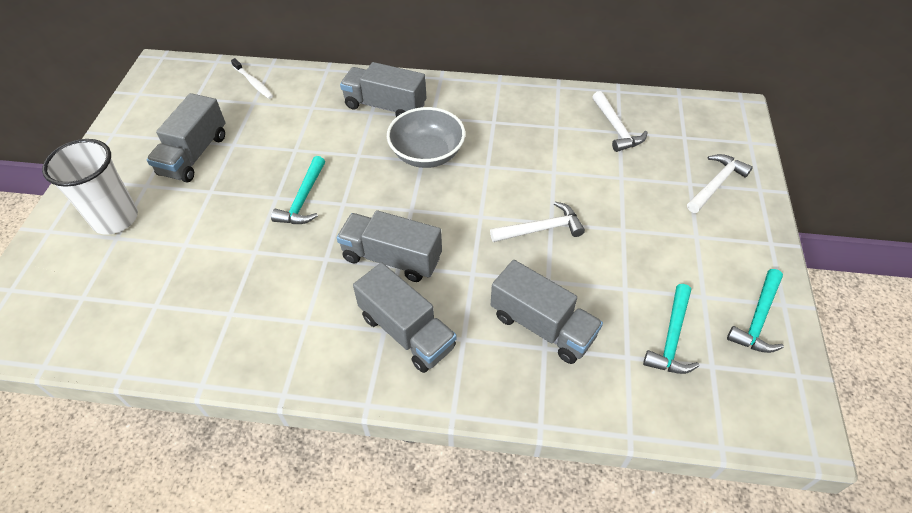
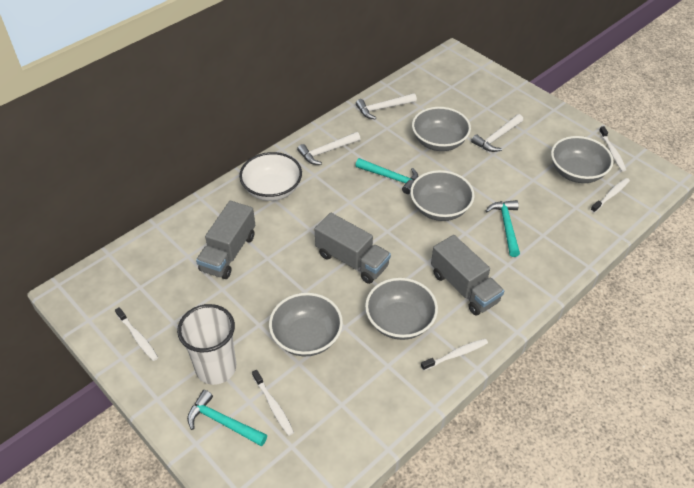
grey bowl: [387,107,465,168] = 1 -> [269,293,343,356] [365,278,438,340] [410,170,475,221] [412,107,471,151] [551,136,614,183] = 5
grey truck: [147,93,225,182] [337,210,442,282] [340,62,427,117] [353,262,457,373] [491,260,603,364] = 5 -> [196,201,255,279] [315,213,391,284] [431,235,504,315] = 3
white bowl: none = 0 -> [239,152,302,201] = 1
white toothbrush: [231,58,273,99] = 1 -> [115,307,158,361] [252,370,294,436] [421,339,488,371] [591,178,630,213] [599,126,626,171] = 5

